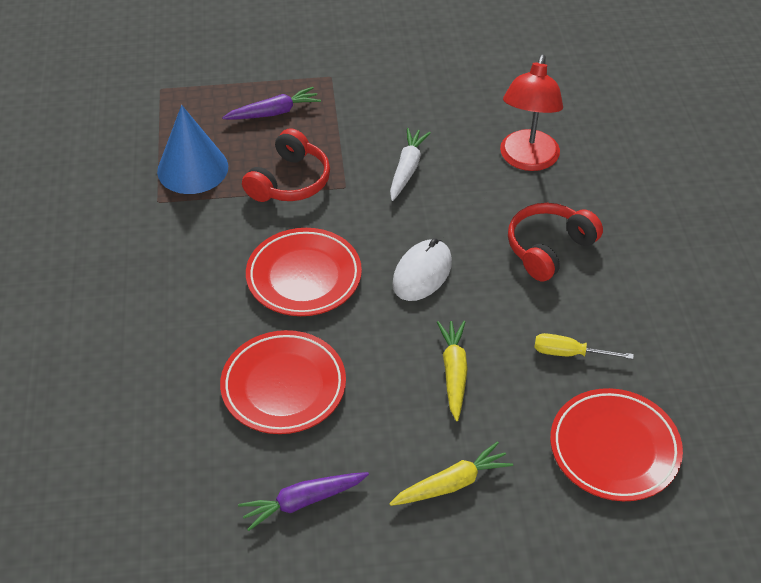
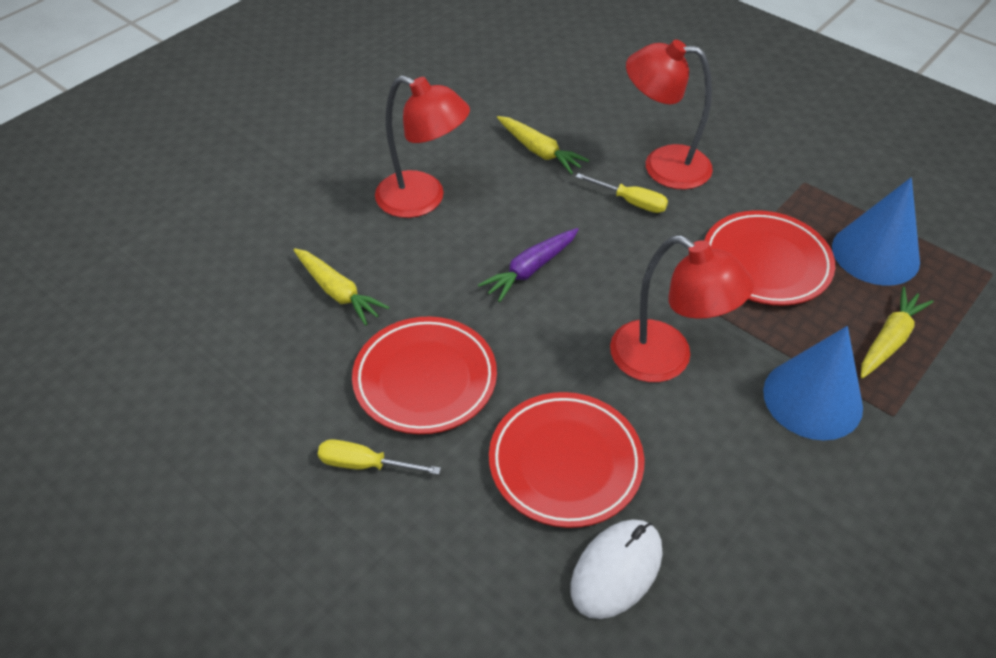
blue cone: [157,105,228,194] = 1 -> [763,326,863,440] [832,177,920,286] = 2
purple carrot: [222,87,321,120] [238,472,369,531] = 2 -> [478,228,579,302] = 1
red headphones: [242,128,330,202] [508,203,603,281] = 2 -> none = 0
red lamp: [500,54,563,171] = 1 -> [375,75,470,218] [610,235,754,382] [626,40,713,190] = 3
white carrot: [390,128,431,201] = 1 -> none = 0
yellow carrot: [389,441,513,506] [437,321,468,421] = 2 -> [294,248,389,326] [497,116,589,174] [861,287,934,378] = 3
yellow screwdriver: [534,333,634,359] = 1 -> [318,439,441,475] [576,173,668,213] = 2

